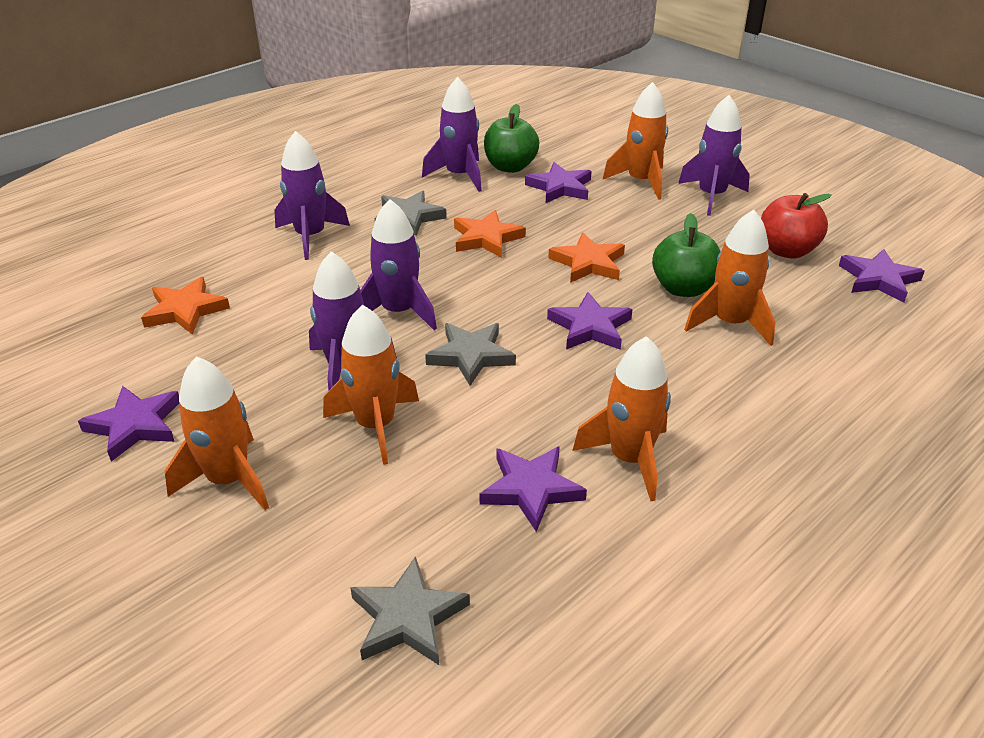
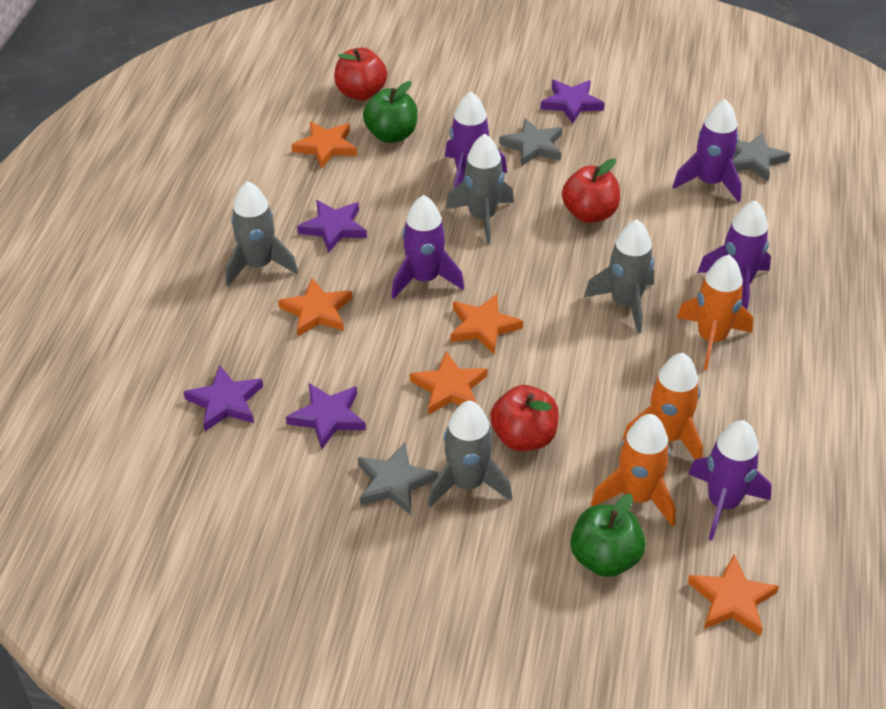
grey rocket: none = 0 -> [225,181,298,287] [428,401,512,507] [445,134,514,244] [584,220,654,334] = 4
orange rocket: [165,356,269,510] [323,305,419,465] [572,336,671,501] [603,82,668,200] [684,210,775,346] = 5 -> [591,414,676,527] [622,353,703,460] [677,255,753,370] = 3
orange star: [141,277,230,335] [454,210,526,258] [548,233,625,283] = 3 -> [278,278,352,337] [291,121,357,169] [410,351,487,415] [450,294,523,354] [687,555,779,636] = 5
purple star: [78,386,179,462] [480,446,587,532] [525,162,592,203] [547,292,633,350] [839,249,925,303] = 5 -> [184,365,263,431] [286,383,366,449] [297,200,367,253] [540,80,605,124] = 4
red apple: [761,193,832,258] = 1 -> [334,48,387,100] [490,385,559,451] [562,158,620,223] = 3

